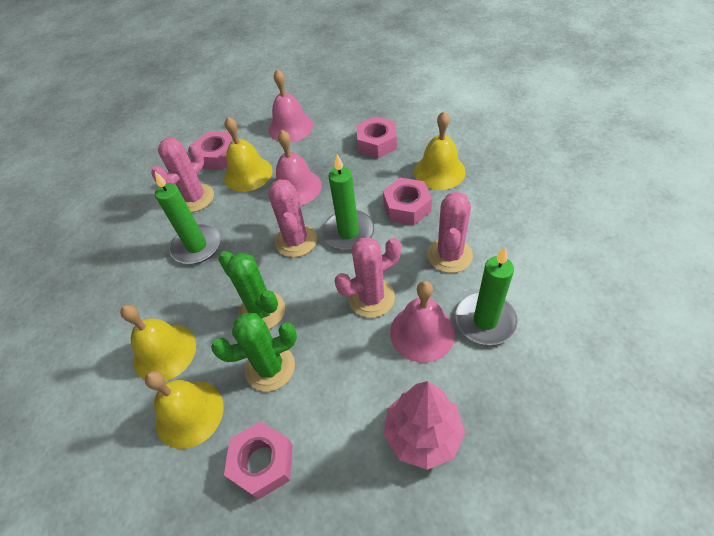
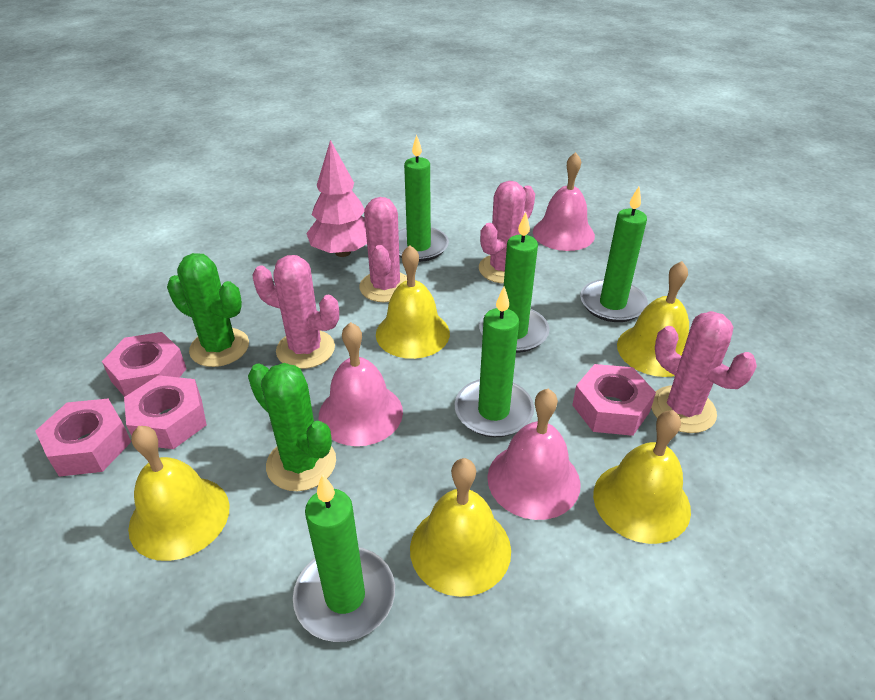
green candle: [155,172,221,264] [322,154,374,250] [455,247,518,345] = 3 -> [293,474,395,642] [398,135,449,262] [455,287,534,437] [479,212,549,353] [580,187,648,322] = 5
yellow bell: [120,305,196,381] [145,371,223,449] [224,117,272,192] [414,111,466,190] = 4 -> [128,426,230,561] [376,245,450,359] [410,458,511,597] [593,410,691,544] [617,261,689,377] = 5

